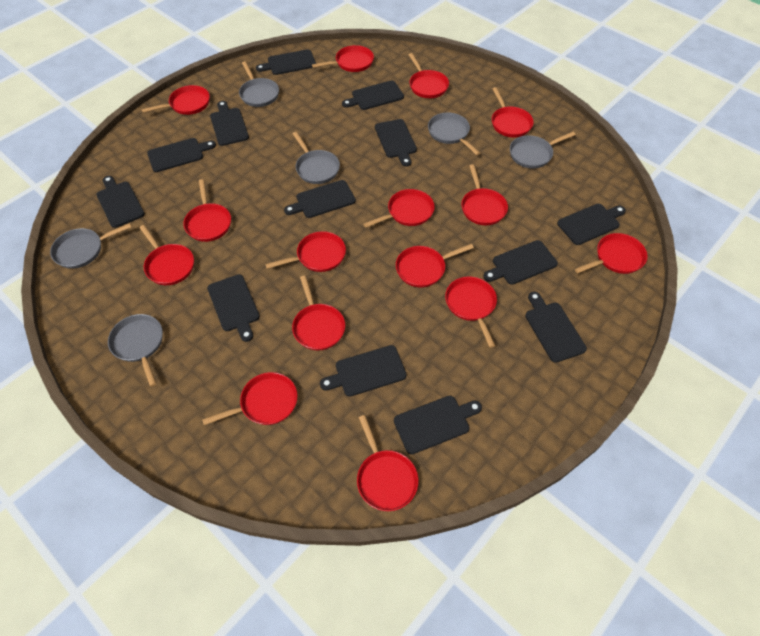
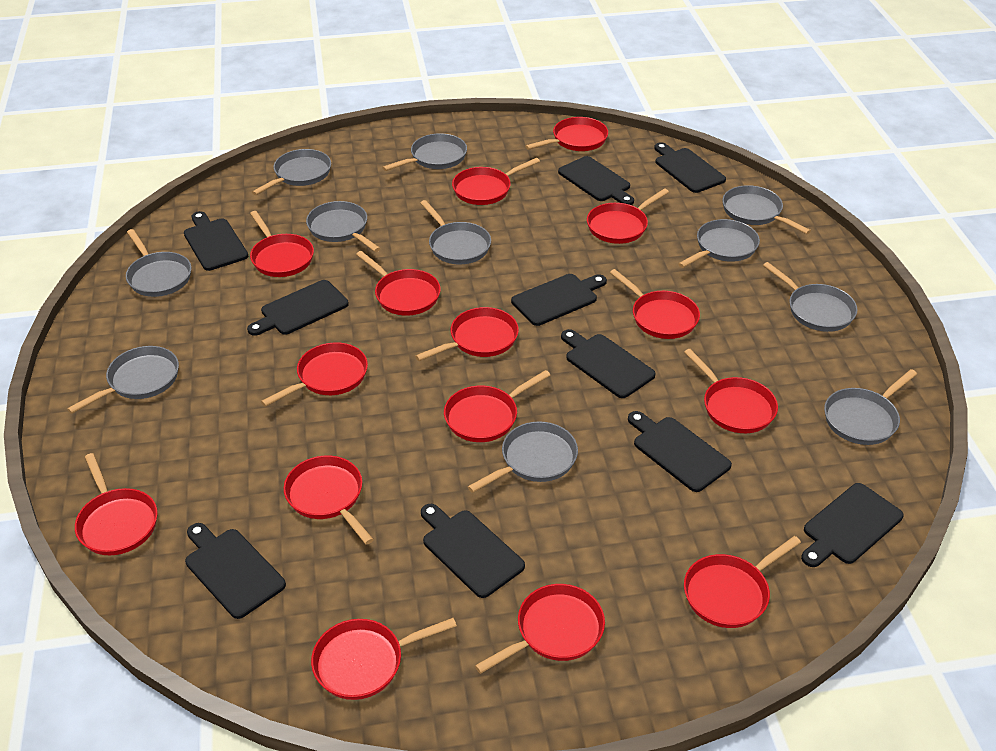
black cutting board: [96,176,145,228] [147,138,216,172] [207,274,260,342] [210,101,249,146] [256,49,316,75] [284,180,356,218] [320,345,407,397] [342,80,404,110] [375,119,417,167] [394,396,482,454] [484,240,558,285] [525,292,587,363] [557,204,626,245] = 13 -> [184,211,248,271] [185,523,286,619] [247,280,349,336] [421,504,525,598] [511,274,607,326] [558,156,634,205] [561,329,656,398] [628,411,732,492] [654,142,726,193] [801,483,903,567] = 10
grey pan: [50,223,132,269] [108,314,163,387] [239,61,279,107] [293,132,340,184] [428,113,480,155] [510,132,575,168] = 6 -> [67,346,179,414] [126,229,191,297] [252,149,331,195] [306,201,380,252] [382,133,467,171] [420,200,491,264] [468,421,578,493] [678,219,760,268] [722,185,811,234] [763,262,858,332] [824,369,917,445] = 11

